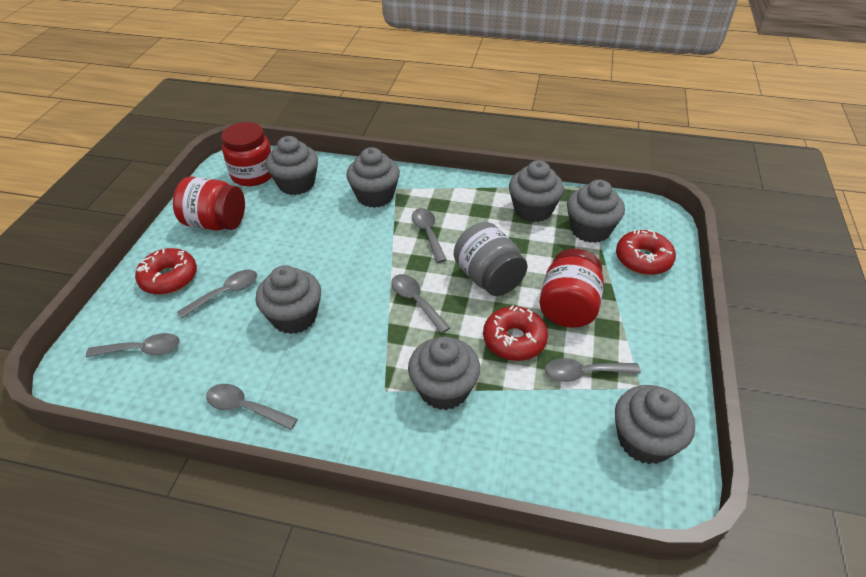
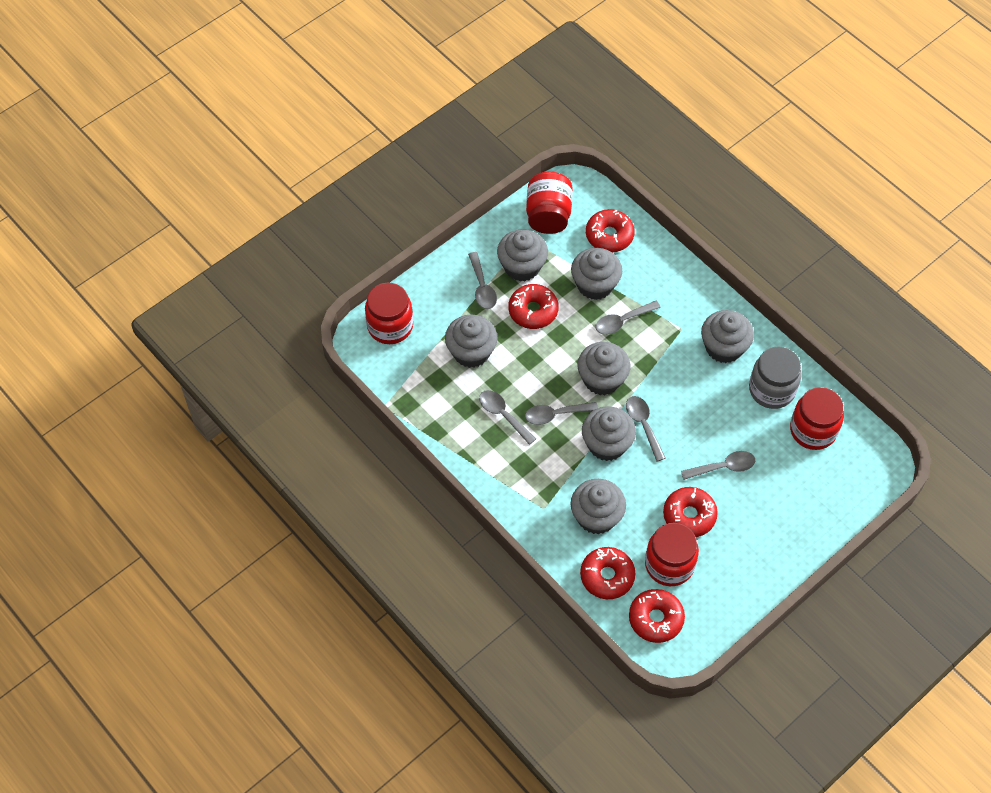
red donut: [135,248,197,295] [483,305,548,361] [616,230,676,275] = 3 -> [509,284,559,329] [580,547,636,599] [586,209,635,252] [629,589,685,643] [663,487,718,537] = 5
red jar: [173,176,245,231] [221,122,272,186] [539,249,604,328] = 3 -> [365,283,413,344] [526,172,573,234] [645,523,699,586] [790,387,844,450] = 4

